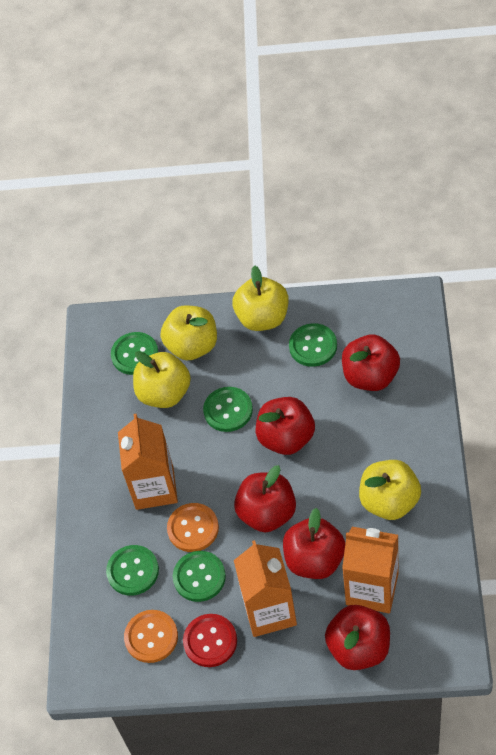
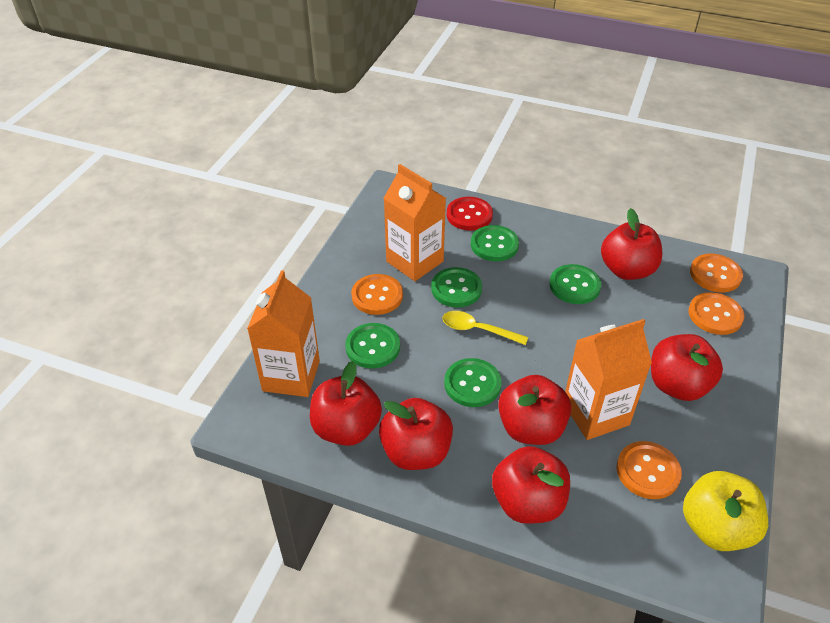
orange button: [124,610,178,663] [167,503,219,552] = 2 -> [351,274,403,315] [617,441,682,499] [688,292,745,335] [690,254,743,292] = 4
red apple: [234,465,296,532] [256,397,315,455] [283,508,345,579] [325,605,390,670] [342,334,400,391] = 5 -> [310,361,382,446] [379,398,453,470] [492,446,570,524] [498,375,571,445] [601,208,662,280] [651,334,723,401] = 6
yellow apple: [133,351,191,408] [161,305,217,360] [232,265,288,331] [359,460,421,520] = 4 -> [683,471,768,551] = 1
yellow spoon: none = 0 -> [442,311,528,345] = 1

